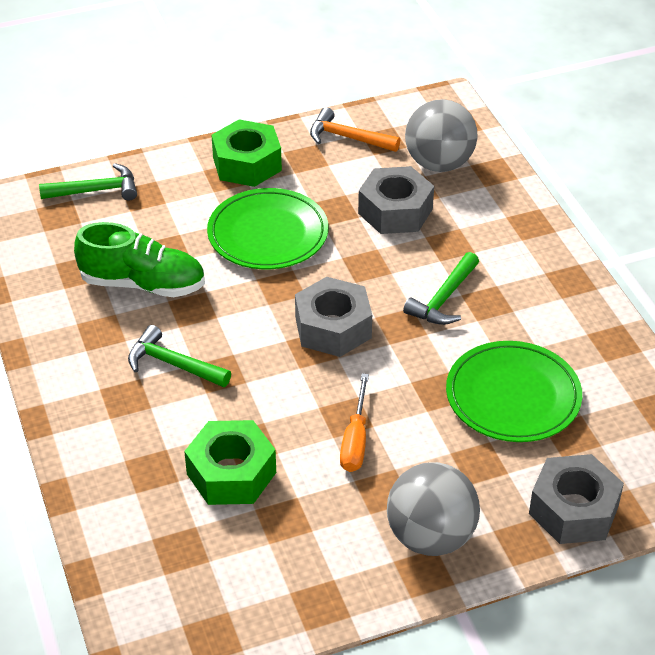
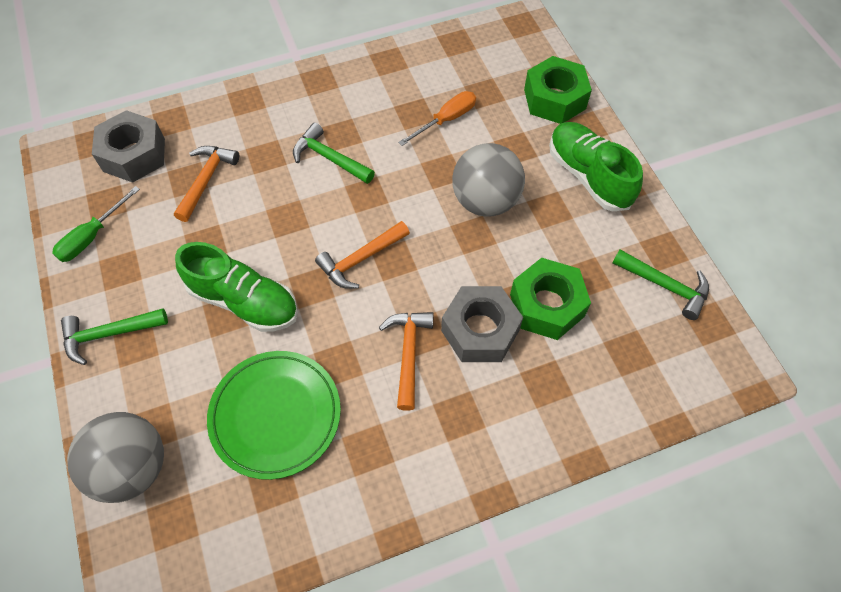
green plate: [207,188,329,269] [446,341,582,442] = 2 -> [207,351,341,480] = 1
green screwdriver: none = 0 -> [52,186,140,262] = 1
green shoe: [74,222,205,297] = 1 -> [175,242,298,332] [549,122,643,211] = 2
grey nut: [295,277,372,357] [358,166,434,234] [529,454,624,544] = 3 -> [92,110,165,183] [441,286,523,362] = 2
orange hammer: [310,107,400,152] = 1 -> [174,146,239,222] [315,221,410,289] [379,312,434,411] = 3

